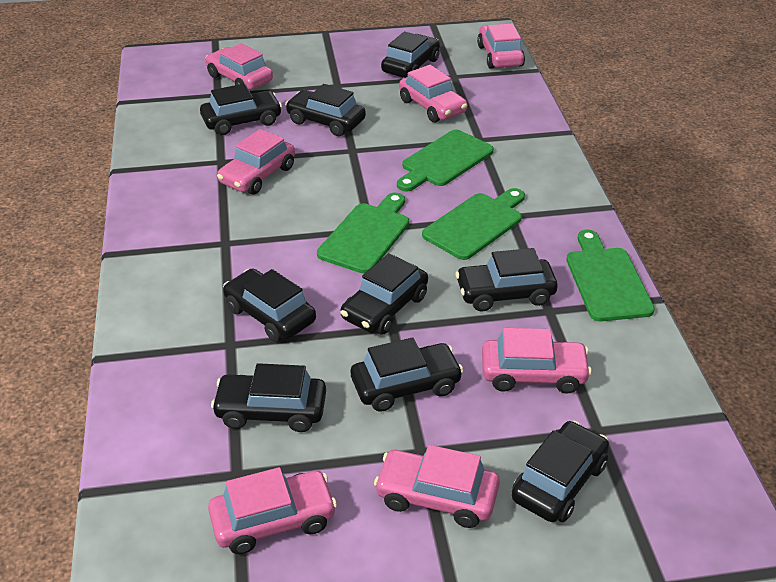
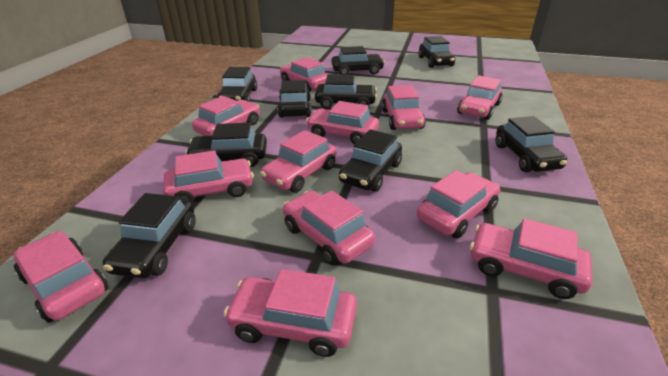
green cutting board: [317,192,409,274] [397,130,494,191] [422,188,525,260] [566,230,655,321] = 4 -> none = 0
pink car: [206,43,273,90] [208,467,337,554] [217,129,295,194] [374,445,500,528] [399,65,467,123] [477,23,525,69] [482,328,592,394] = 7 -> [13,231,108,323] [163,150,254,203] [192,96,260,136] [224,269,357,357] [260,130,336,192] [280,57,328,91] [283,190,375,266] [306,101,379,144] [382,85,426,130] [417,170,500,238] [457,75,503,120] [470,218,592,299] = 12

